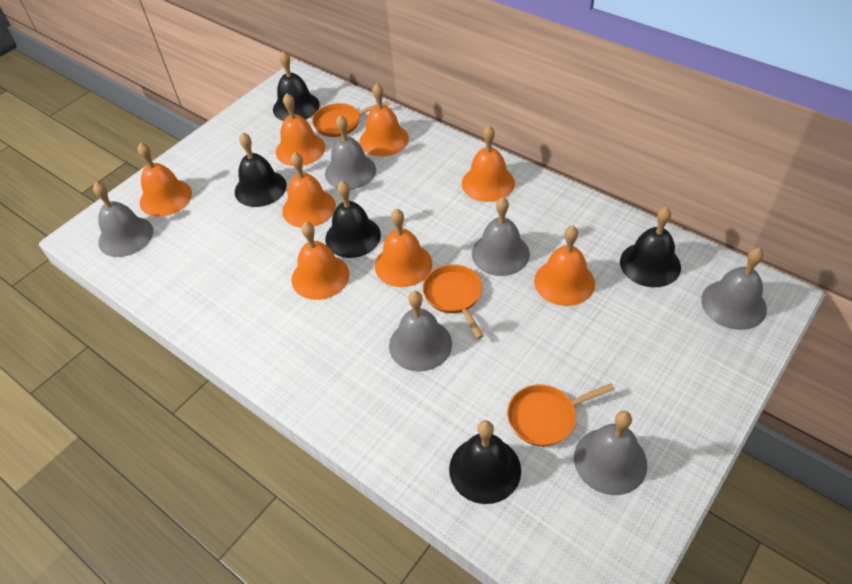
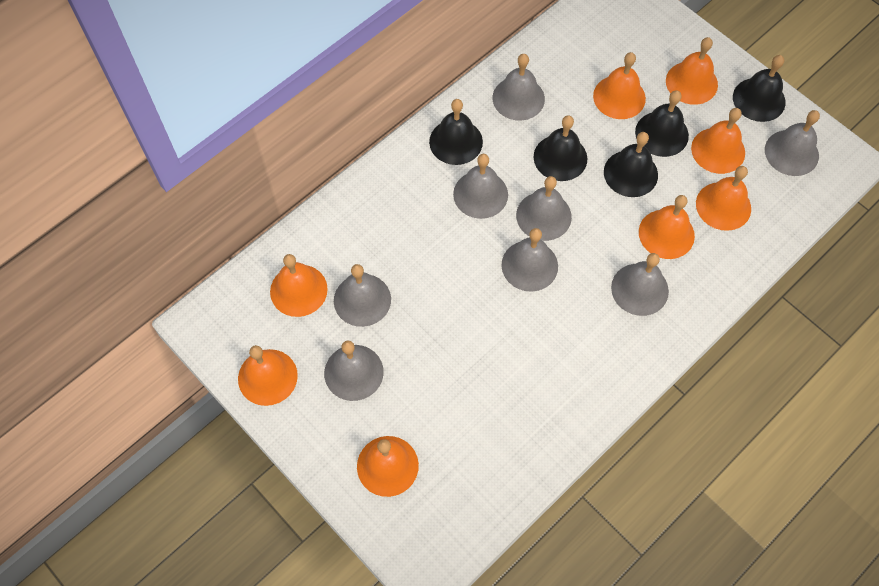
grey bell: [93,182,153,257] [325,115,376,190] [389,291,452,372] [472,197,530,276] [574,411,647,495] [701,248,767,330] = 6 -> [324,340,384,401] [334,264,391,327] [453,154,508,219] [493,54,545,121] [501,228,558,292] [516,176,572,241] [611,253,669,316] [765,110,820,176] = 8
orange pan: [312,101,390,137] [423,264,484,339] [507,383,615,446] = 3 -> none = 0

